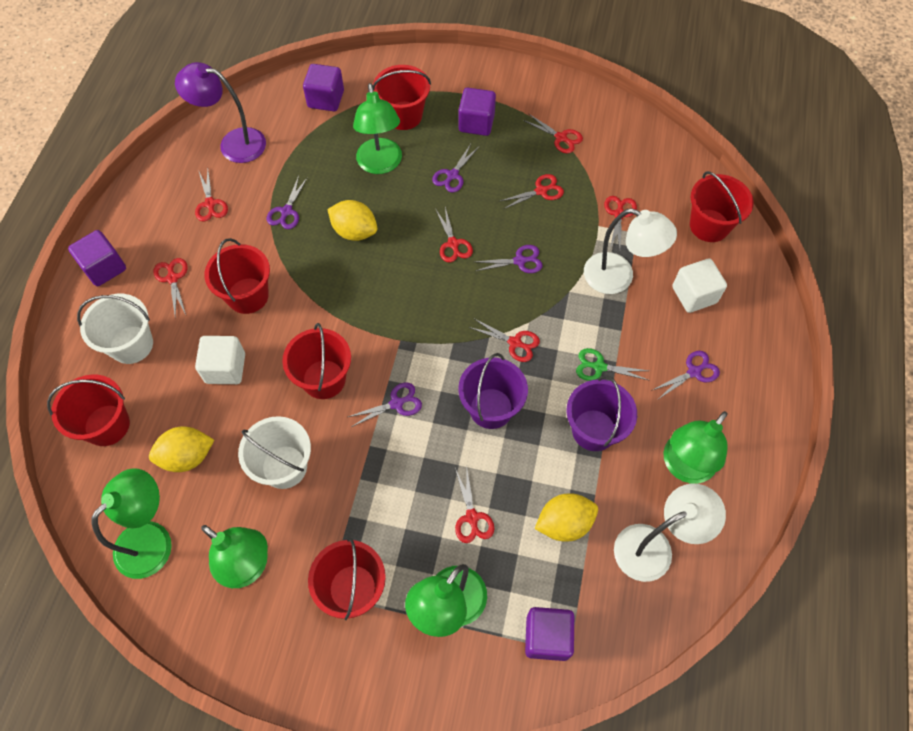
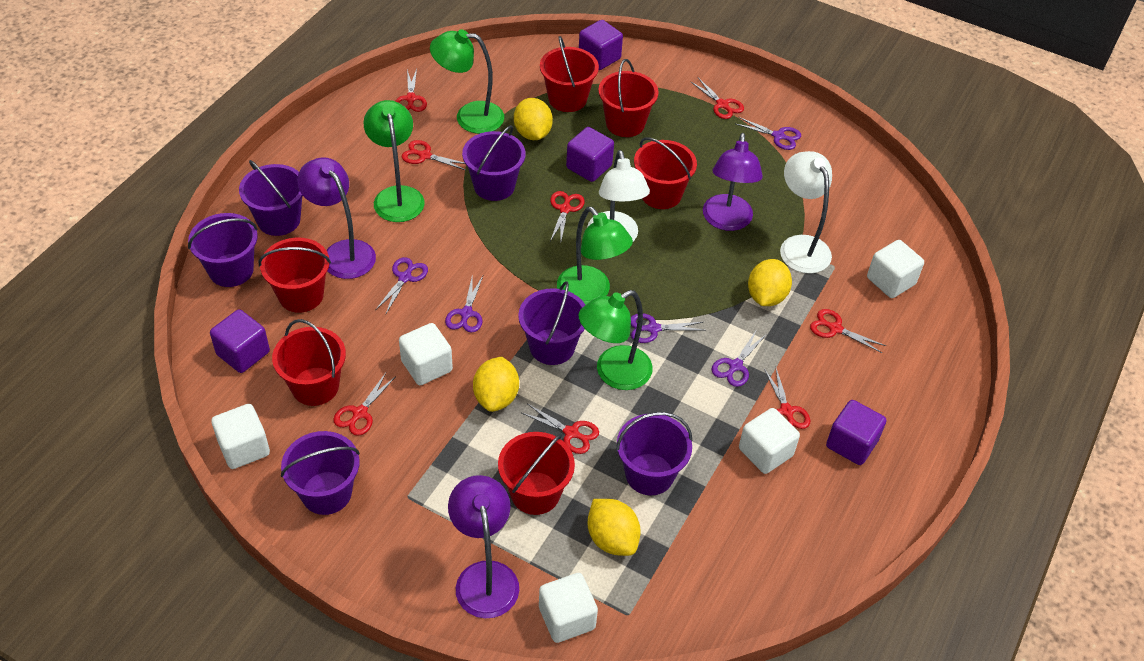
green lamp: [91,468,172,579] [201,525,268,588] [353,83,402,174] [405,564,487,637] [663,411,728,484] = 5 -> [363,100,425,222] [430,29,504,134] [557,207,633,305] [578,290,653,390] = 4
green scissors: [576,348,649,381] = 1 -> none = 0
purple bucket: [458,353,528,429] [567,376,637,451] = 2 -> [188,213,258,287] [239,160,303,236] [281,431,360,515] [462,125,526,201] [518,281,585,365] [616,412,692,495] = 6
purple lamp: [175,62,266,163] = 1 -> [297,157,376,279] [448,475,519,618] [703,133,763,231] = 3
white bucket: [77,294,153,364] [238,416,311,489] = 2 -> none = 0
white cube: [195,336,245,384] [672,258,727,313] = 2 -> [211,404,270,469] [399,323,453,385] [539,573,598,643] [739,408,800,474] [867,240,924,298] = 5
yellow lemon: [149,426,214,472] [327,200,377,241] [535,493,598,542] = 3 -> [473,357,519,412] [514,98,553,140] [587,499,641,556] [748,259,792,306] = 4

